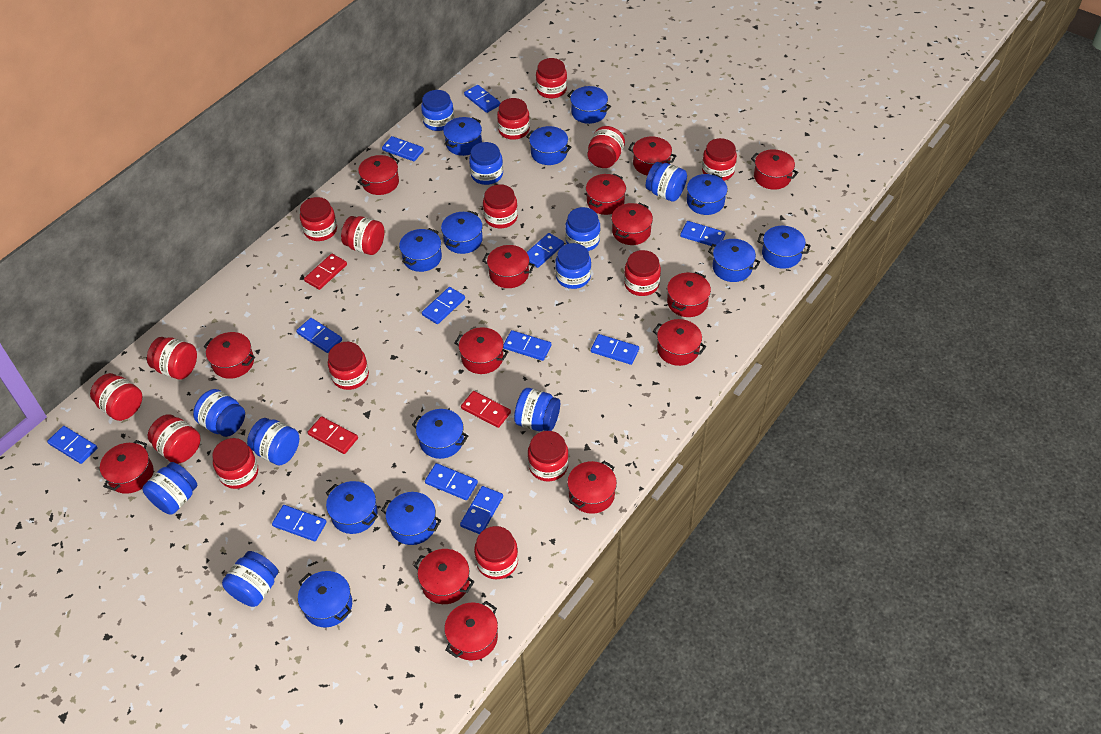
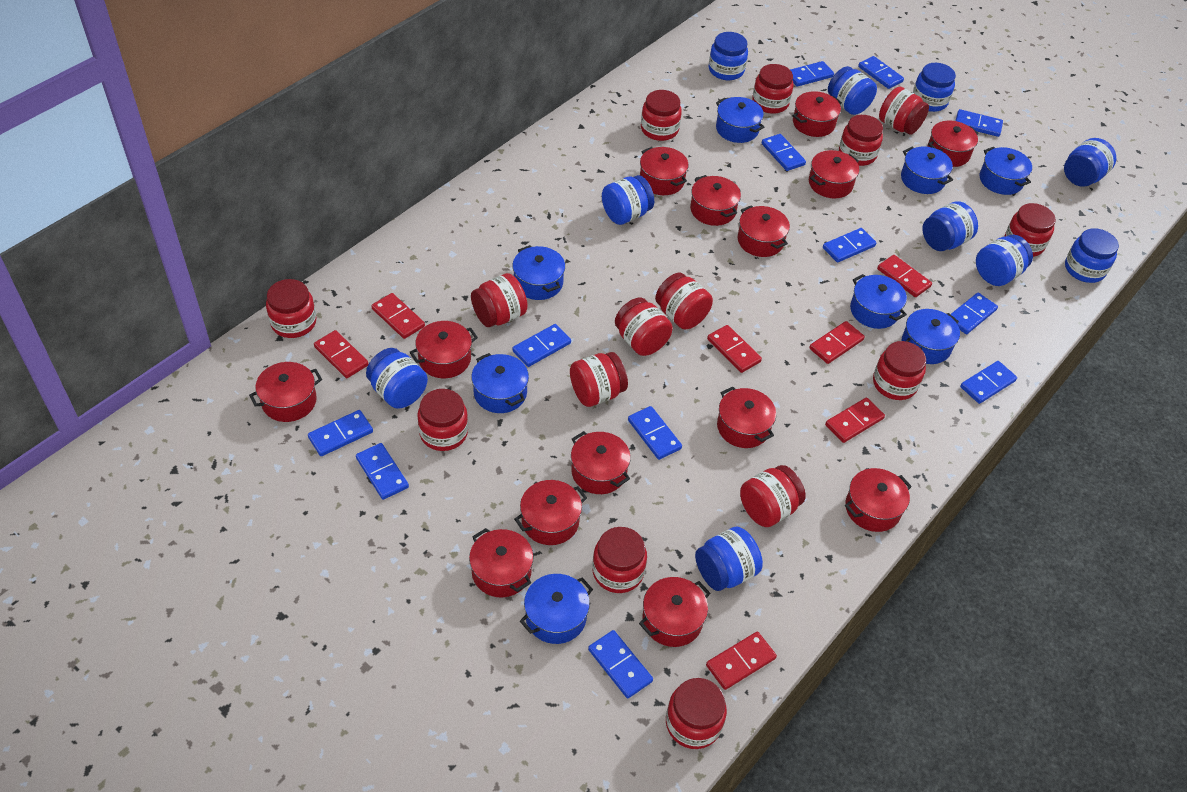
blue pot: [298,571,352,627] [326,481,378,534] [381,492,441,545] [399,228,442,272] [412,409,468,459] [441,211,483,254] [443,117,482,156] [526,126,572,165] [567,86,611,124] [687,174,728,215] [708,239,760,282] [757,226,811,269] = 12 -> [471,353,529,413] [512,245,565,300] [520,574,593,644] [716,97,764,143] [850,274,907,329] [901,146,953,194] [902,309,960,364] [980,147,1032,195] = 8
red domino: [304,254,347,290] [308,416,358,454] [461,391,511,428] = 3 -> [314,330,368,378] [372,293,425,339] [706,632,777,690] [707,325,762,373] [809,321,865,364] [825,398,885,443] [877,255,932,297] = 7

